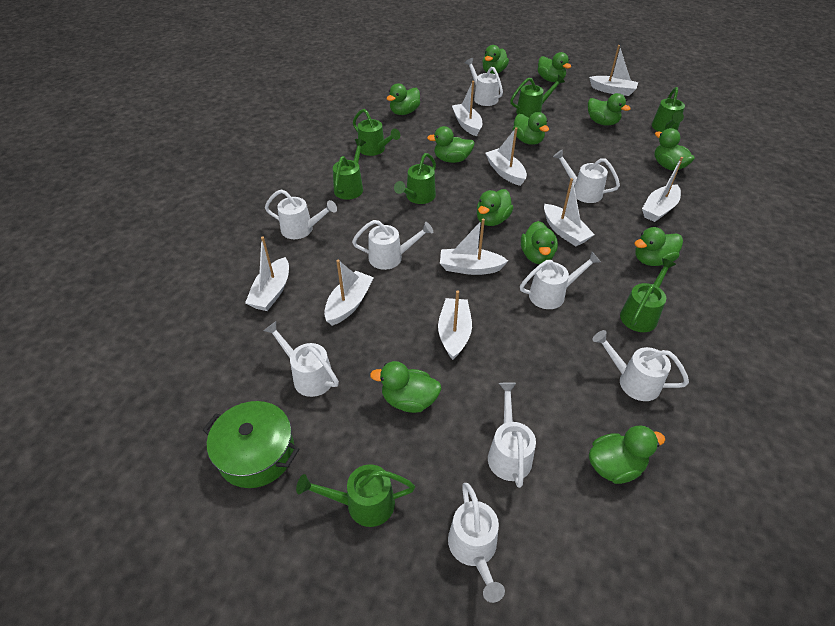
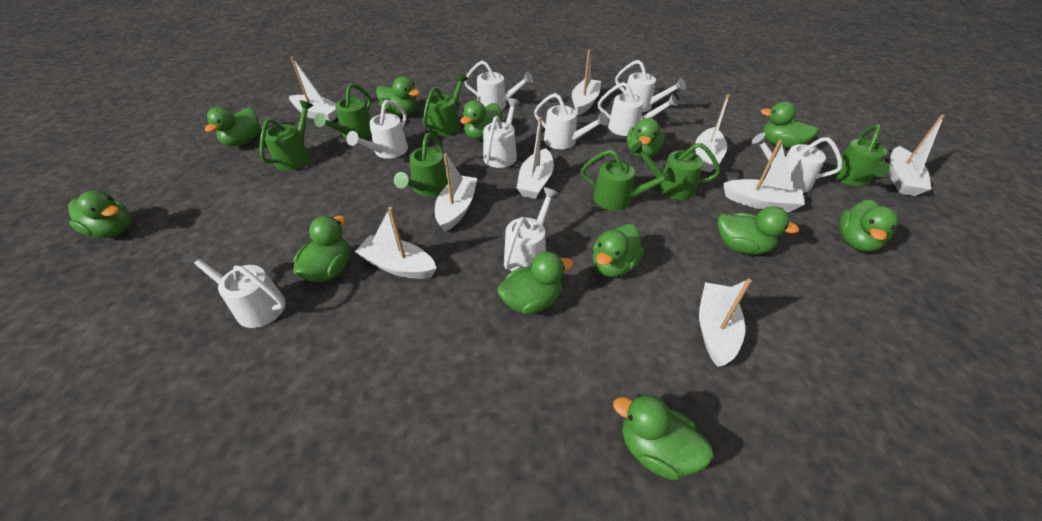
green pot: [203,401,299,488] = 1 -> none = 0

